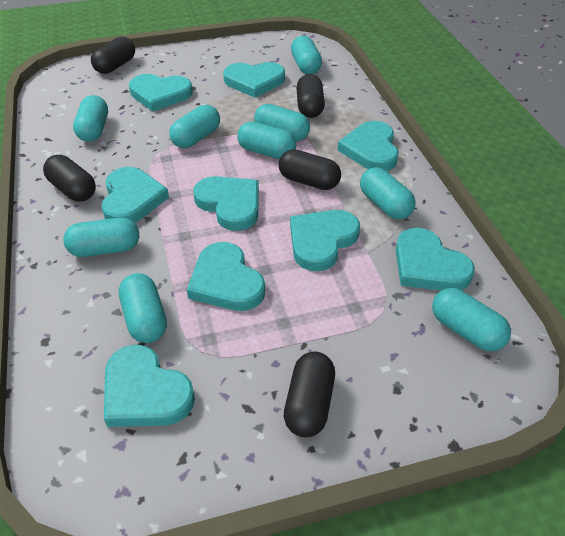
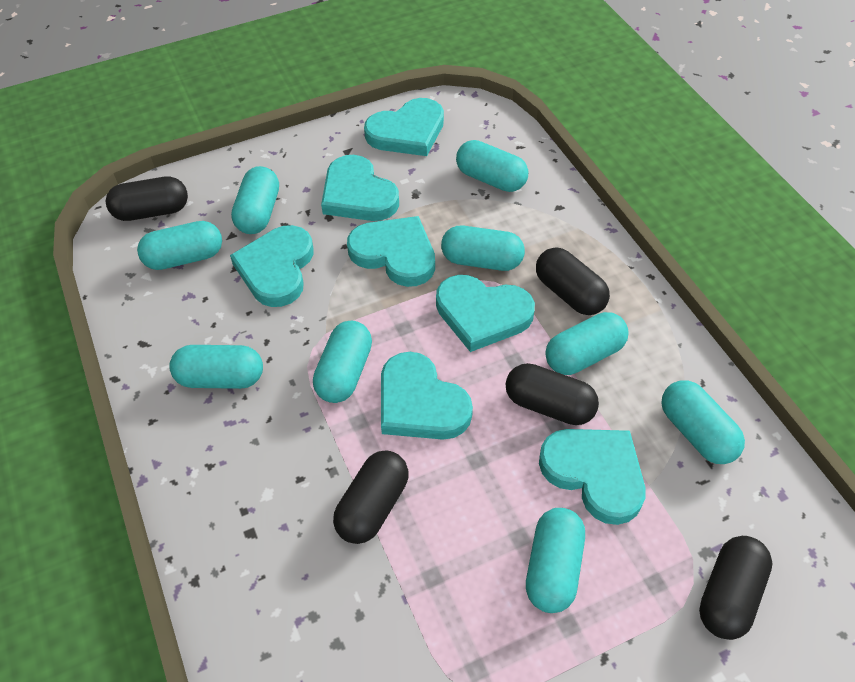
turquoise heart: [101,167,169,223] [104,345,195,427] [129,74,193,112] [187,242,265,311] [193,176,259,231] [223,62,285,98] [290,210,360,271] [338,121,399,171] [396,228,475,291] = 9 -> [230,225,313,307] [321,155,399,221] [347,216,435,287] [364,98,444,156] [381,352,473,440] [436,275,535,352] [539,429,646,525] = 7

